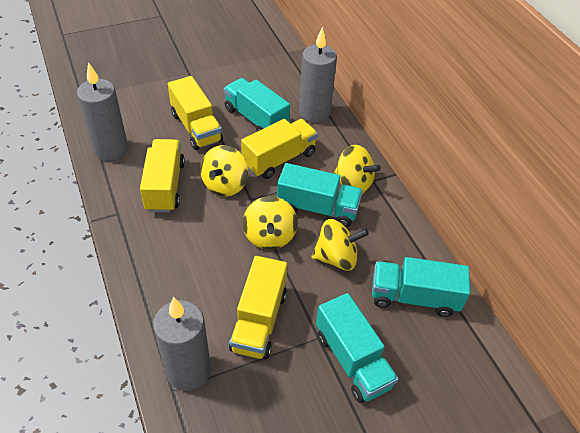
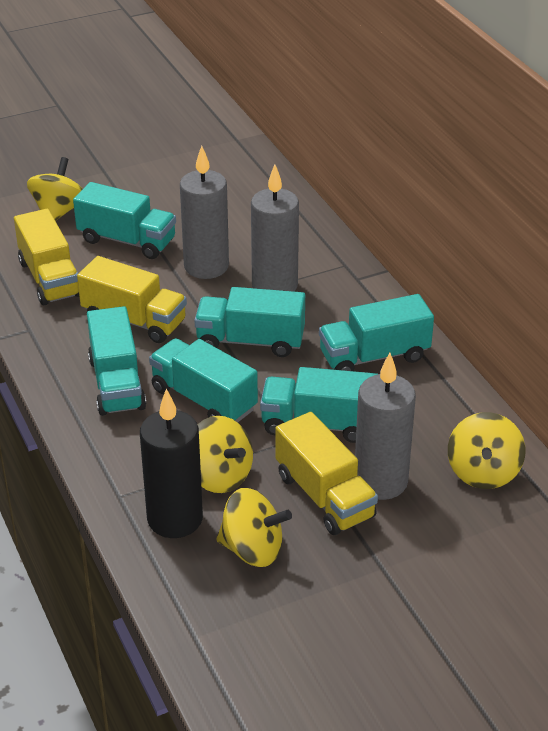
black candle: none = 0 -> [140,389,203,538] = 1
turquoise truck: [224,78,290,132] [277,163,363,227] [316,293,398,403] [372,257,470,317] = 4 -> [73,182,176,259] [87,306,146,416] [149,338,258,422] [194,287,305,357] [260,367,379,443] [319,294,434,371] = 6
yellow truck: [140,139,185,212] [168,76,223,150] [229,256,287,359] [241,119,318,179] = 4 -> [14,209,79,305] [77,256,187,343] [275,412,378,535] = 3

